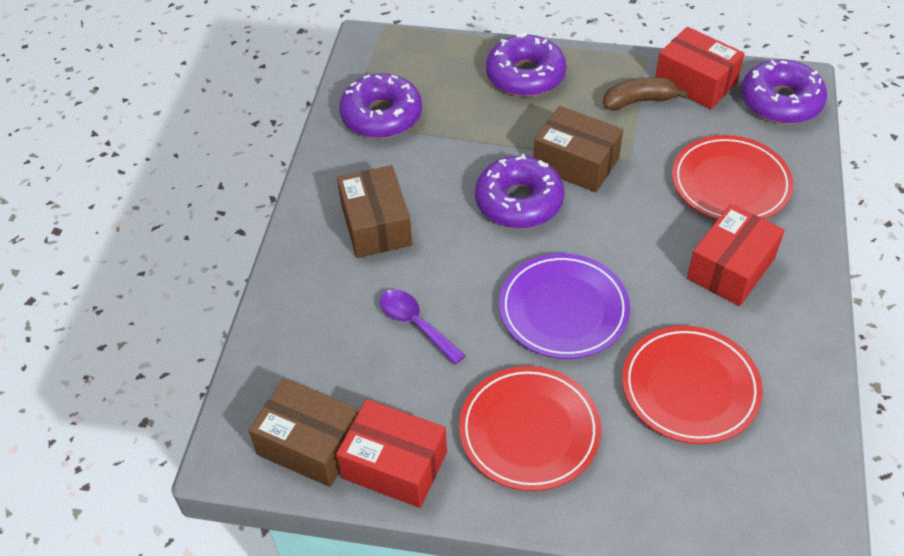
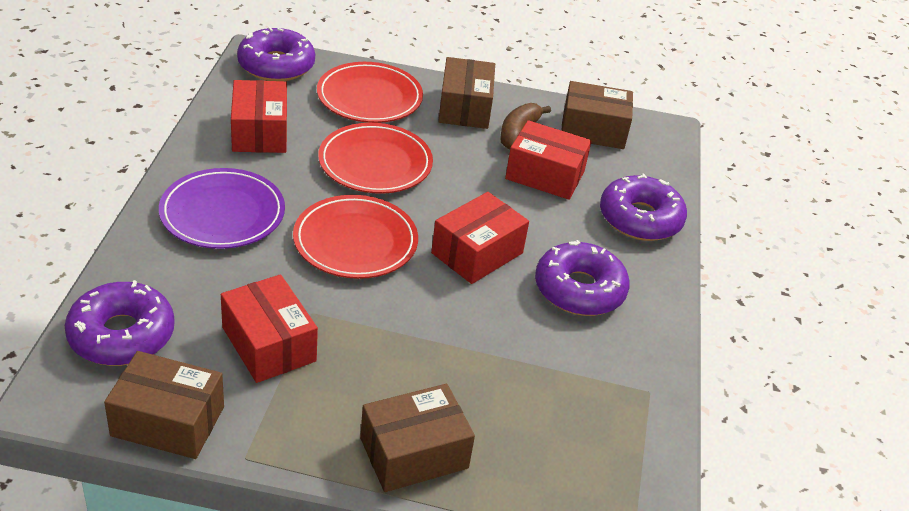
brown box: [248,378,359,487] [337,165,412,258] [534,106,623,192] = 3 -> [104,351,224,459] [360,384,475,492] [438,57,495,129] [561,81,633,149] = 4
purple spoon: [380,289,466,365] = 1 -> none = 0
red box: [336,399,447,508] [655,27,745,109] [687,204,785,306] = 3 -> [221,274,318,383] [231,80,287,153] [431,192,529,284] [505,120,592,200] = 4

